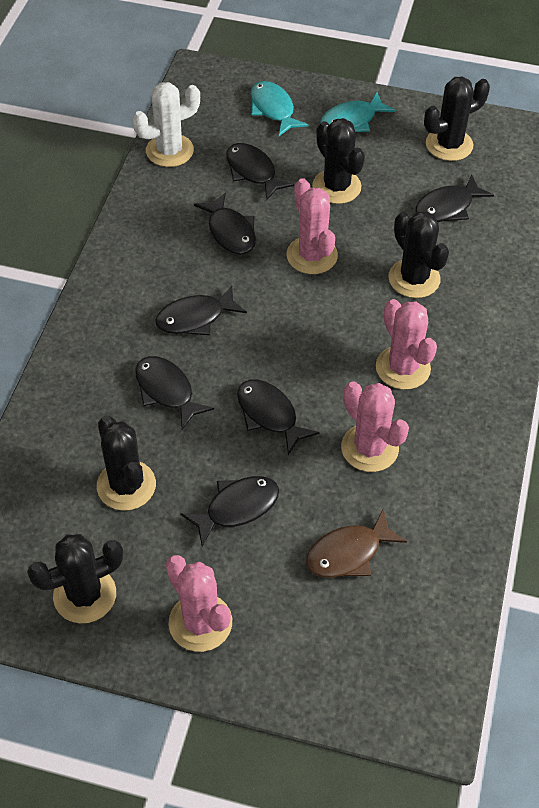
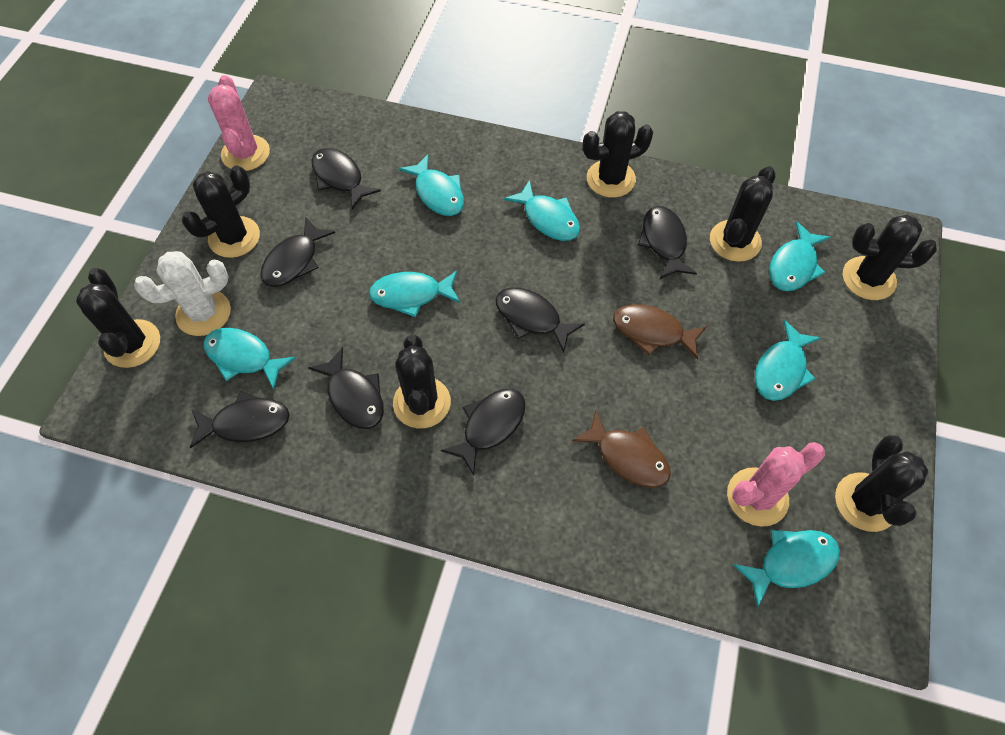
black cactus: [27,534,123,623] [97,416,156,511] [312,118,365,204] [388,211,449,298] [424,76,490,161] = 5 -> [76,268,160,368] [182,166,260,258] [393,335,451,428] [583,111,653,198] [710,166,776,262] [835,435,929,532] [843,215,937,300] = 7
brown fish: [306,509,407,578] = 1 -> [572,411,671,488] [613,304,707,360] = 2
pink cactus: [166,555,232,652] [287,178,338,274] [341,381,409,472] [376,299,437,390] = 4 -> [208,75,270,171] [727,442,825,527] = 2
turquoise fish: [250,81,309,136] [320,92,396,132] = 2 -> [203,328,296,390] [369,271,460,317] [399,154,464,216] [504,180,580,241] [733,530,840,608] [755,320,821,401] [769,221,831,291] = 7

